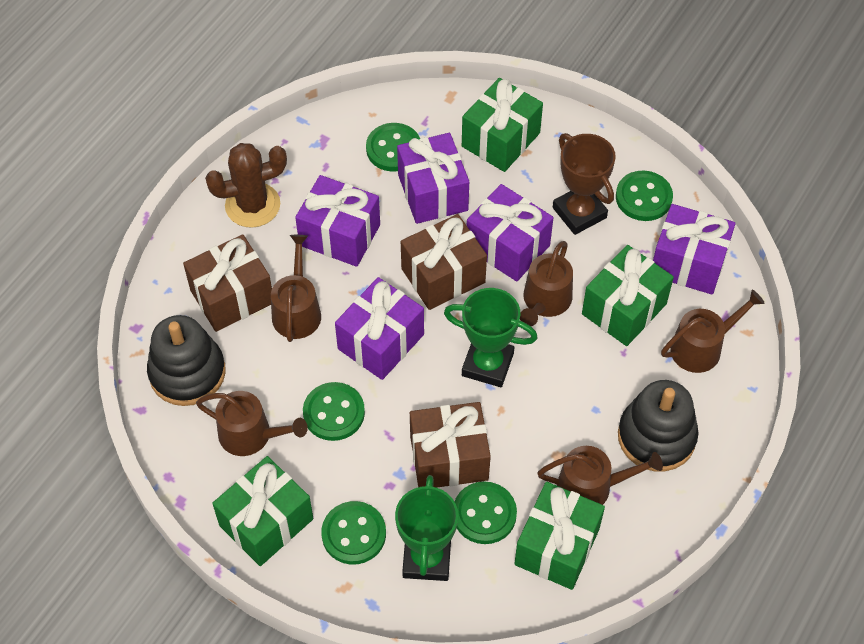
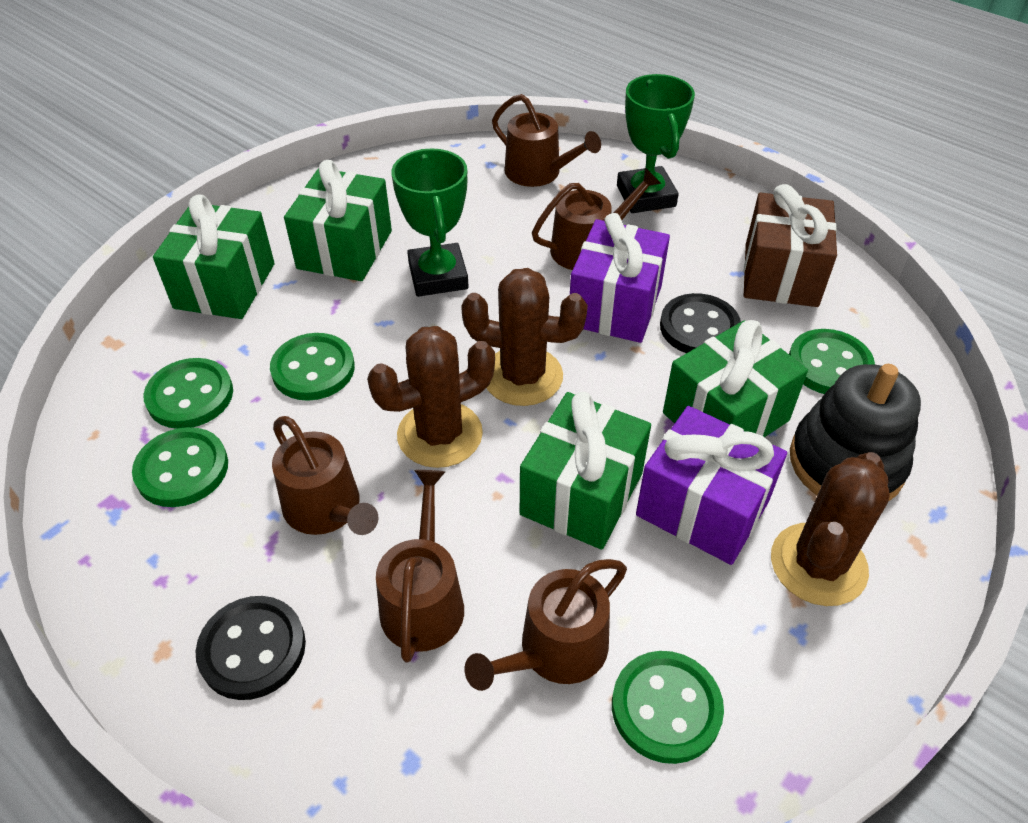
black button: none = 0 -> [196,596,306,700] [660,293,741,353] = 2
black stacking toy: [147,315,226,406] [618,380,698,471] = 2 -> [790,364,921,502] = 1
brown cactus: [205,143,287,228] = 1 -> [367,326,495,468] [461,268,588,406] [771,452,890,606] = 3
brown gift: [183,234,272,332] [401,214,487,310] [410,402,491,488] = 3 -> [744,184,837,307] = 1
brown trophy: [553,133,616,235] = 1 -> none = 0
purple gift: [295,175,380,267] [335,277,424,380] [397,133,469,224] [467,184,554,282] [653,204,736,295] = 5 -> [570,213,670,343] [636,406,787,565] = 2

